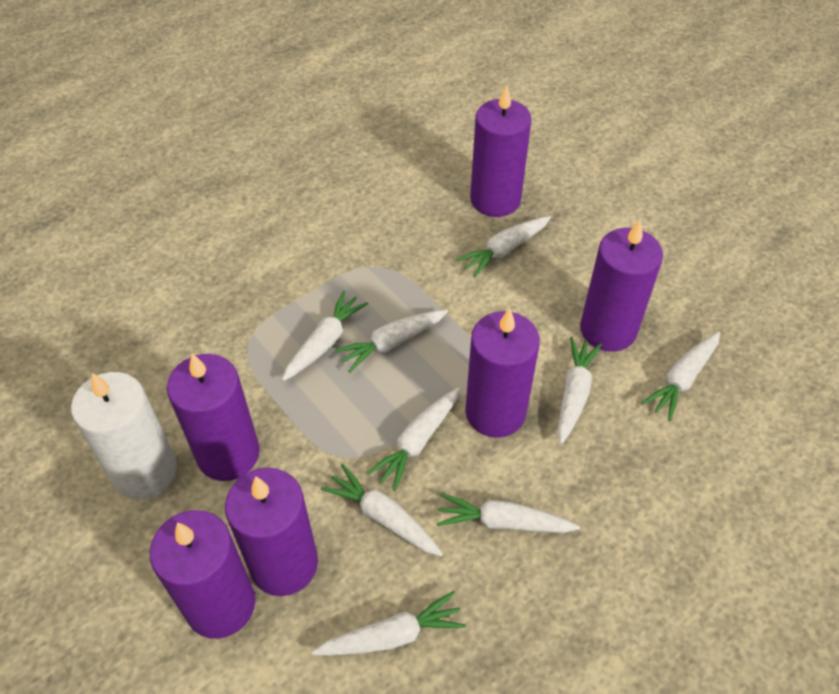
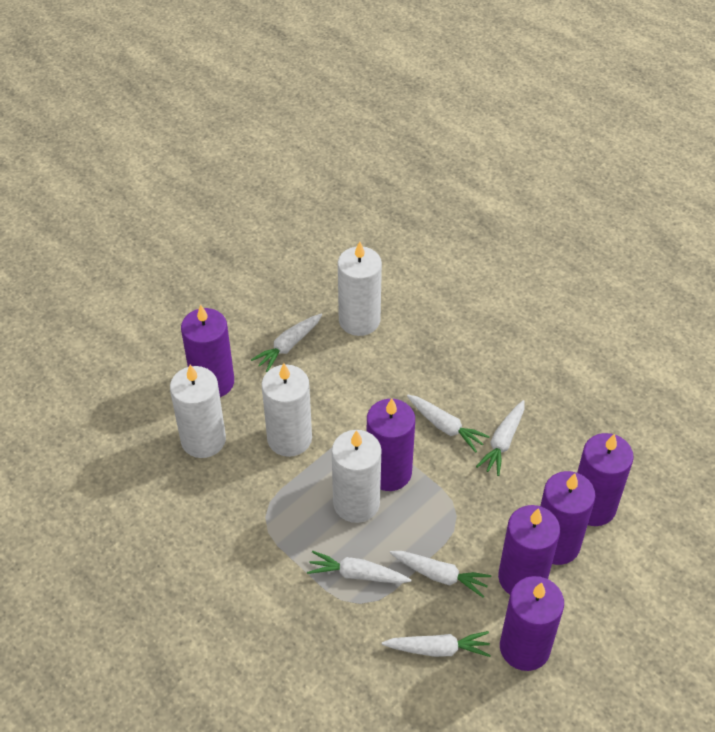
white candle: [71,372,177,499] = 1 -> [170,365,226,458] [261,363,312,457] [332,430,381,523] [338,241,382,336] = 4
white carrot: [282,291,368,381] [312,591,466,656] [321,464,443,556] [334,310,448,373] [367,388,460,491] [436,493,580,533] [456,216,551,277] [557,337,602,444] [641,331,720,421] = 9 -> [251,314,322,372] [307,551,411,584] [382,631,491,657] [390,551,491,598] [407,395,490,453] [476,400,525,476] = 6

